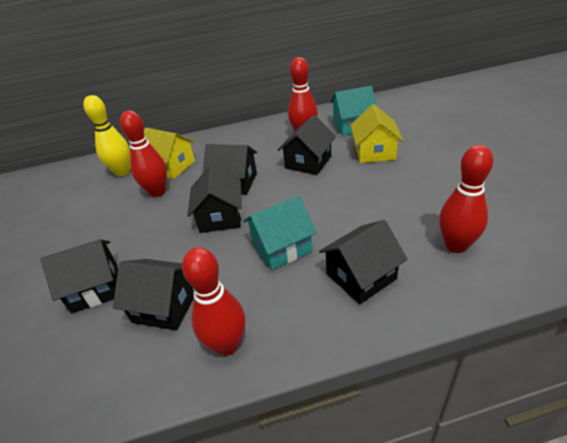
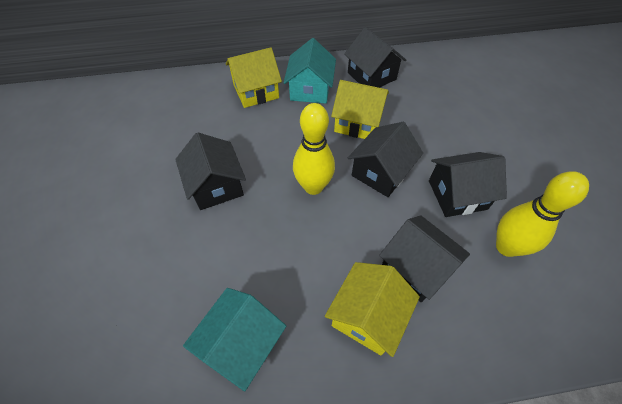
black house: [40,239,118,314] [113,259,194,330] [187,165,242,233] [203,144,257,195] [278,115,336,175] [319,220,407,304] = 6 -> [175,132,246,210] [344,27,406,88] [348,122,423,197] [379,215,470,302] [429,152,507,217] = 5
red bowling pin: [120,110,167,197] [182,247,245,356] [288,57,318,131] [439,145,494,253] = 4 -> none = 0
yellow bowling pin: [83,95,130,176] = 1 -> [293,103,335,195] [496,171,589,257] = 2
yellow house: [144,128,195,179] [351,104,403,163] = 2 -> [226,47,282,108] [325,262,420,357] [331,80,389,139] = 3

